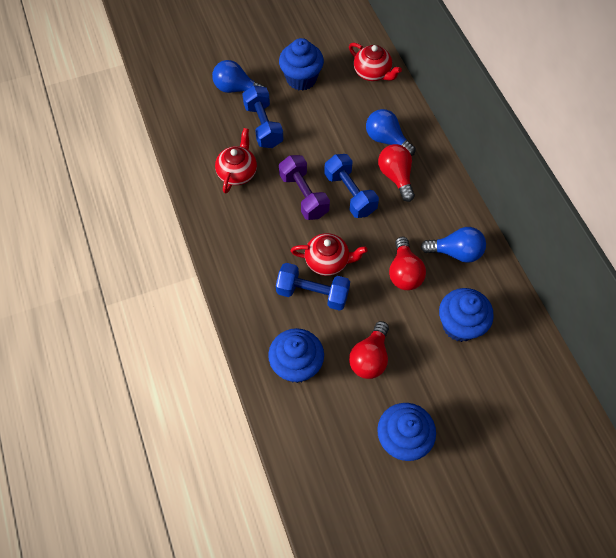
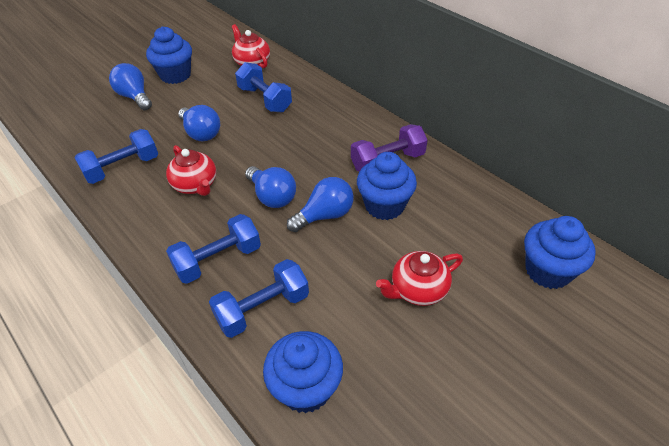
blue dumbbell: [242,85,284,148] [276,263,350,311] [324,154,379,218] = 3 -> [74,129,158,184] [166,214,261,284] [209,259,309,338] [235,62,292,112] = 4
blue light bulb: [212,60,265,93] [366,109,416,156] [421,227,486,263] = 3 -> [109,63,152,110] [178,105,220,141] [245,166,296,208] [287,177,354,232] = 4
red light bulb: [349,321,389,379] [378,144,415,202] [389,237,426,290] = 3 -> none = 0

